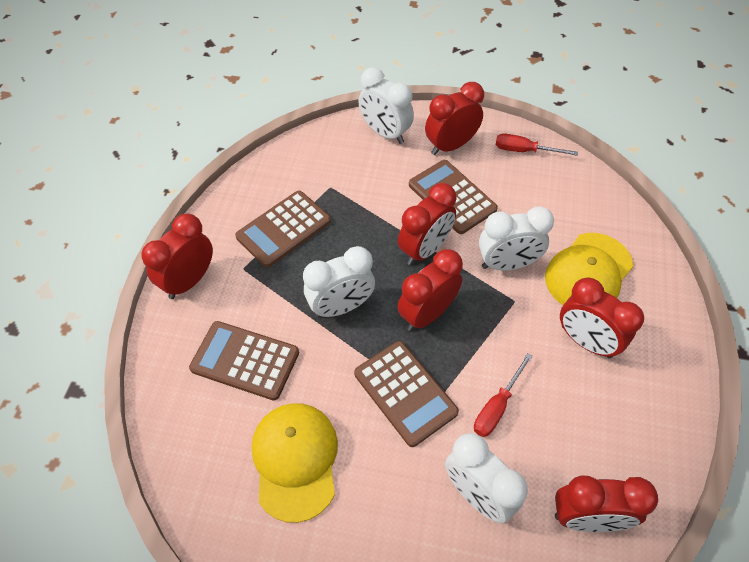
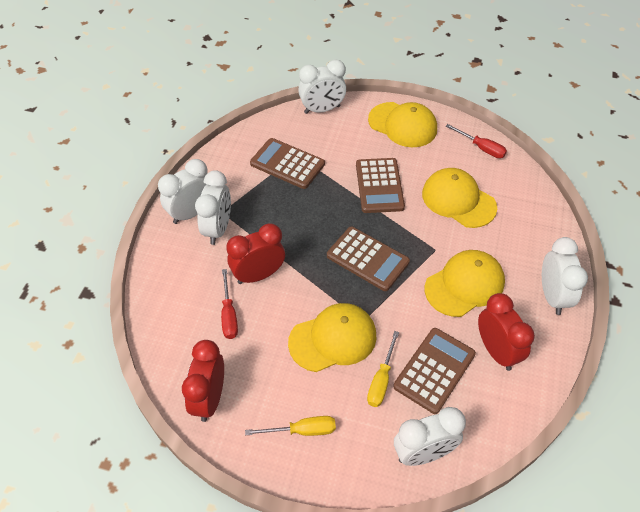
red clock: [141,214,213,299] [398,183,457,265] [398,249,463,331] [425,82,484,155] [555,475,658,532] [560,278,644,358] = 6 -> [182,340,224,422] [226,223,285,284] [478,293,535,371] = 3
white clock: [303,246,375,318] [358,67,414,144] [445,433,528,523] [479,206,554,271] = 4 -> [158,159,208,224] [195,170,231,245] [298,59,346,114] [394,407,466,466] [542,237,588,315] = 5
yellow cap: [252,403,338,523] [545,233,633,305] = 2 -> [288,303,376,372] [368,102,437,147] [422,168,497,228] [425,250,505,317] = 4
yellow screwdriver: none = 0 -> [245,416,336,436] [367,331,399,407] = 2

